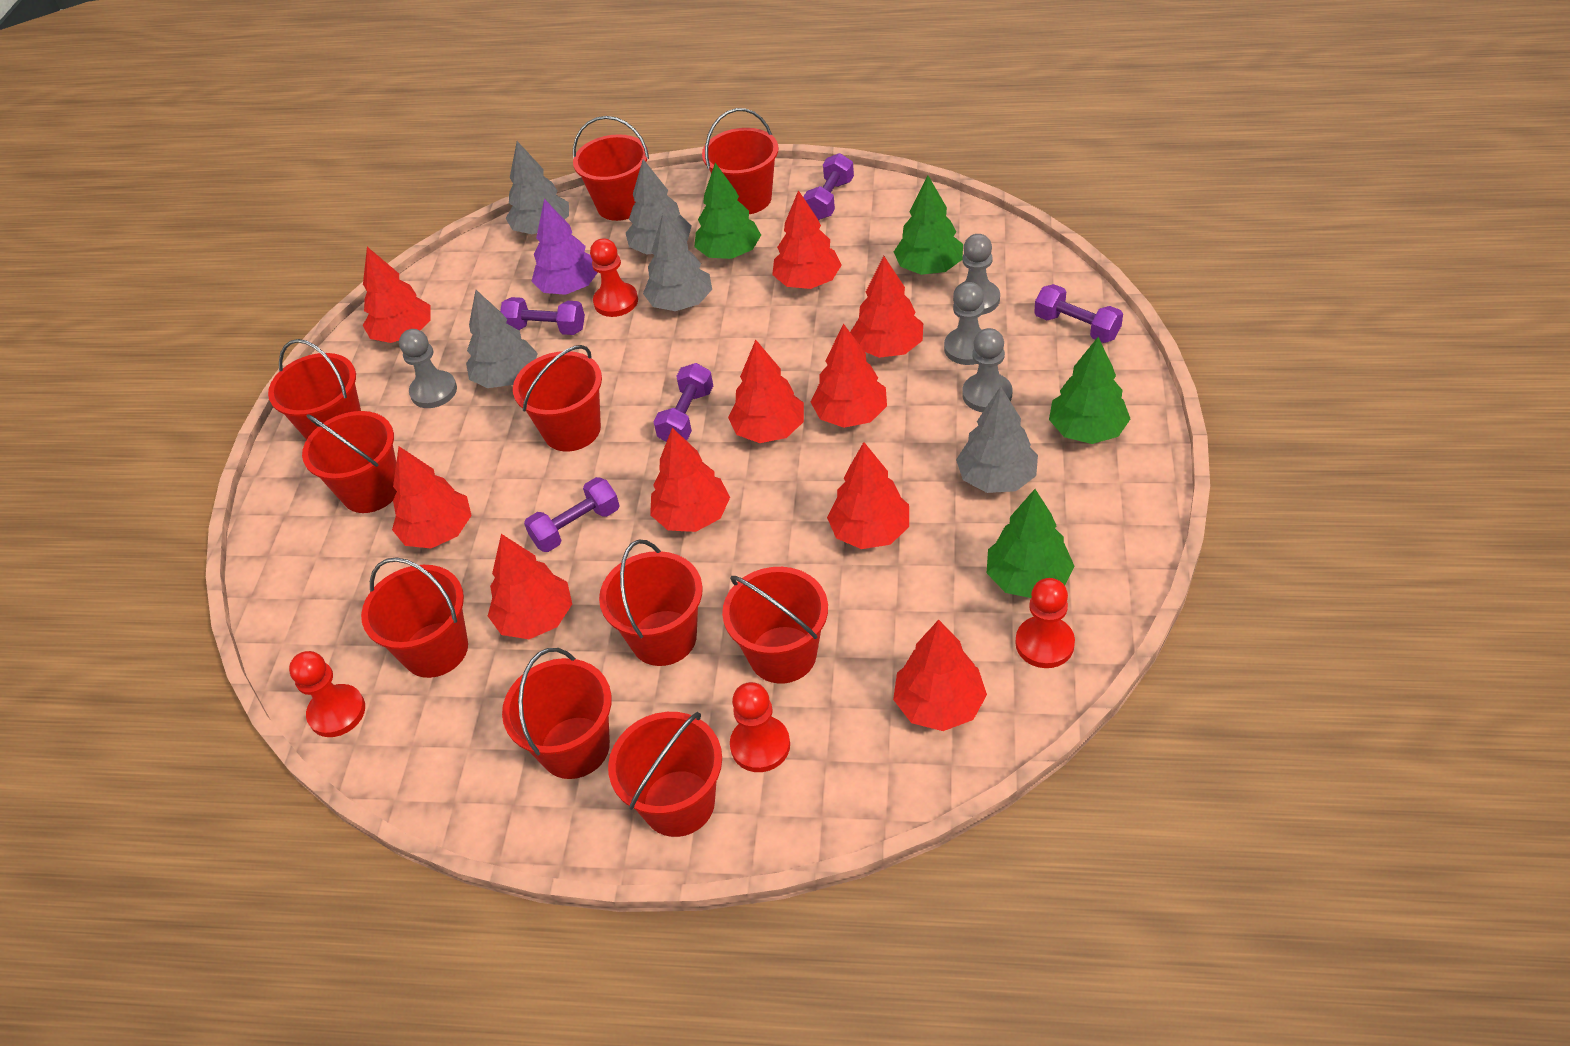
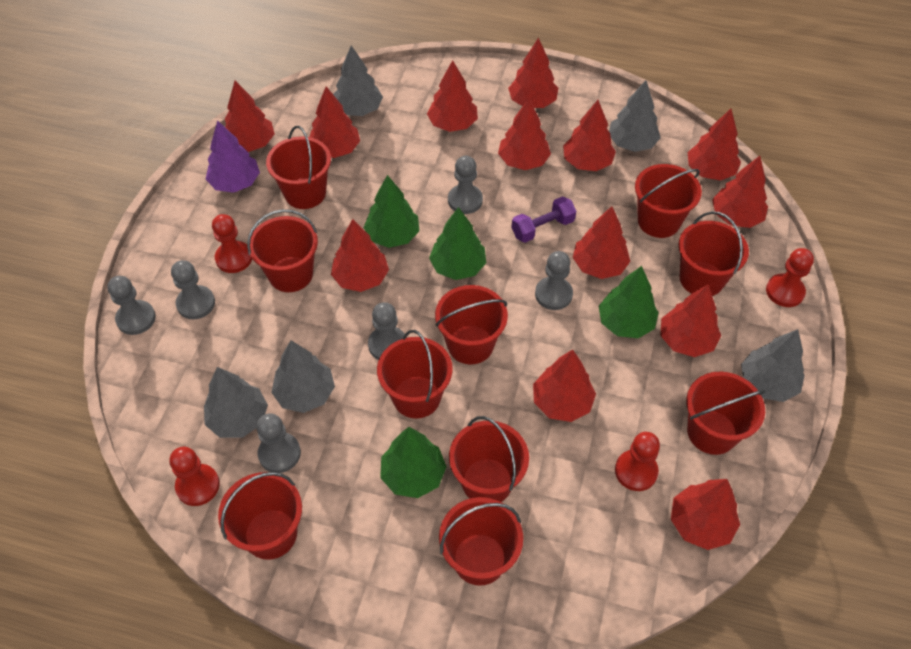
grey pawn: [399,329,457,408] [944,282,984,365] [953,234,1000,315] [963,328,1012,412] = 4 -> [107,276,156,335] [171,260,215,319] [257,413,301,473] [368,302,405,360] [448,156,483,214] [535,251,573,310] = 6
purple dumbbell: [500,297,585,335] [524,477,620,552] [653,363,713,442] [803,153,854,220] [1034,284,1123,343] = 5 -> [511,197,576,243] = 1
red tree: [363,247,431,343] [392,447,472,548] [488,534,572,639] [650,428,730,532] [728,340,804,443] [772,190,842,289] [811,323,887,428] [827,442,909,549] [850,256,923,358] [893,620,987,731] = 10 -> [225,81,275,152] [310,86,360,158] [331,219,389,292] [427,60,478,132] [498,99,551,170] [508,38,558,108] [533,350,596,422] [563,100,616,171] [573,206,630,279] [660,284,721,357] [671,479,740,550] [688,109,741,181] [712,156,768,228] = 13

